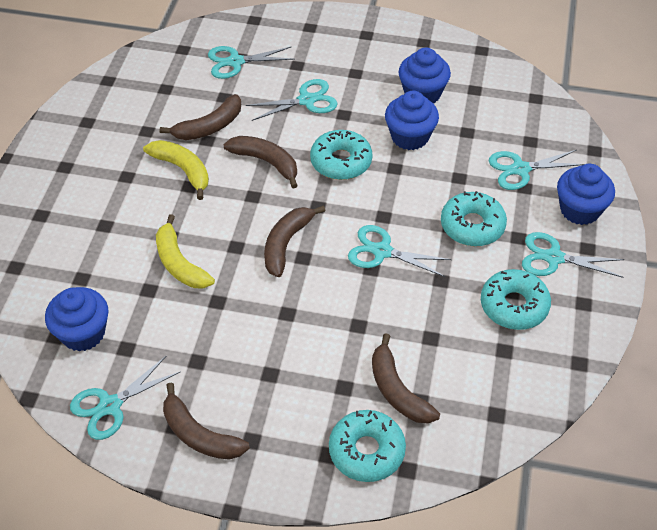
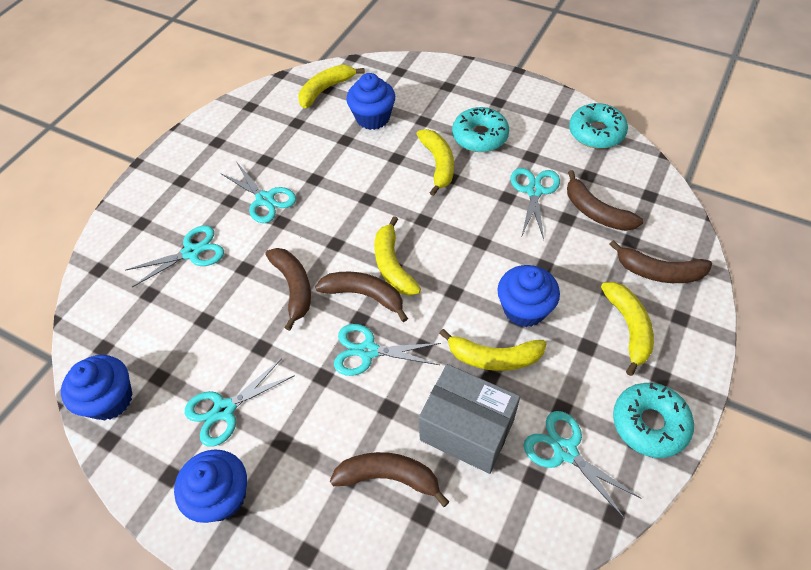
grey box: none = 0 -> [419,364,520,474] = 1
turquoise donut: [310,130,373,180] [329,410,406,482] [441,191,507,246] [481,269,551,330] = 4 -> [452,107,509,152] [569,103,628,149] [613,383,694,458] = 3
yellow banana: [143,140,209,200] [156,214,215,288] = 2 -> [298,65,365,109] [374,216,421,296] [417,129,454,196] [439,329,547,371] [601,282,654,376] = 5

